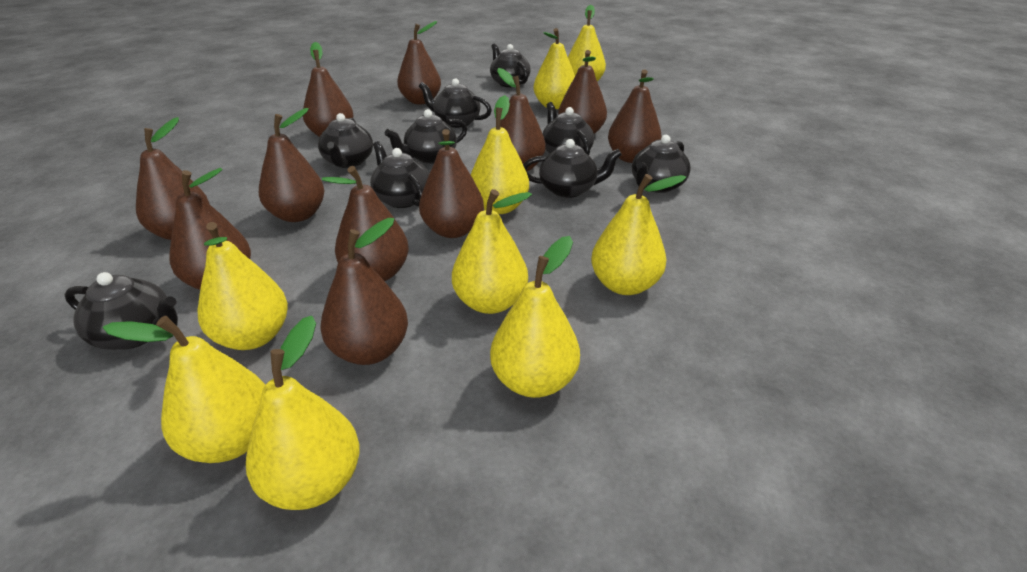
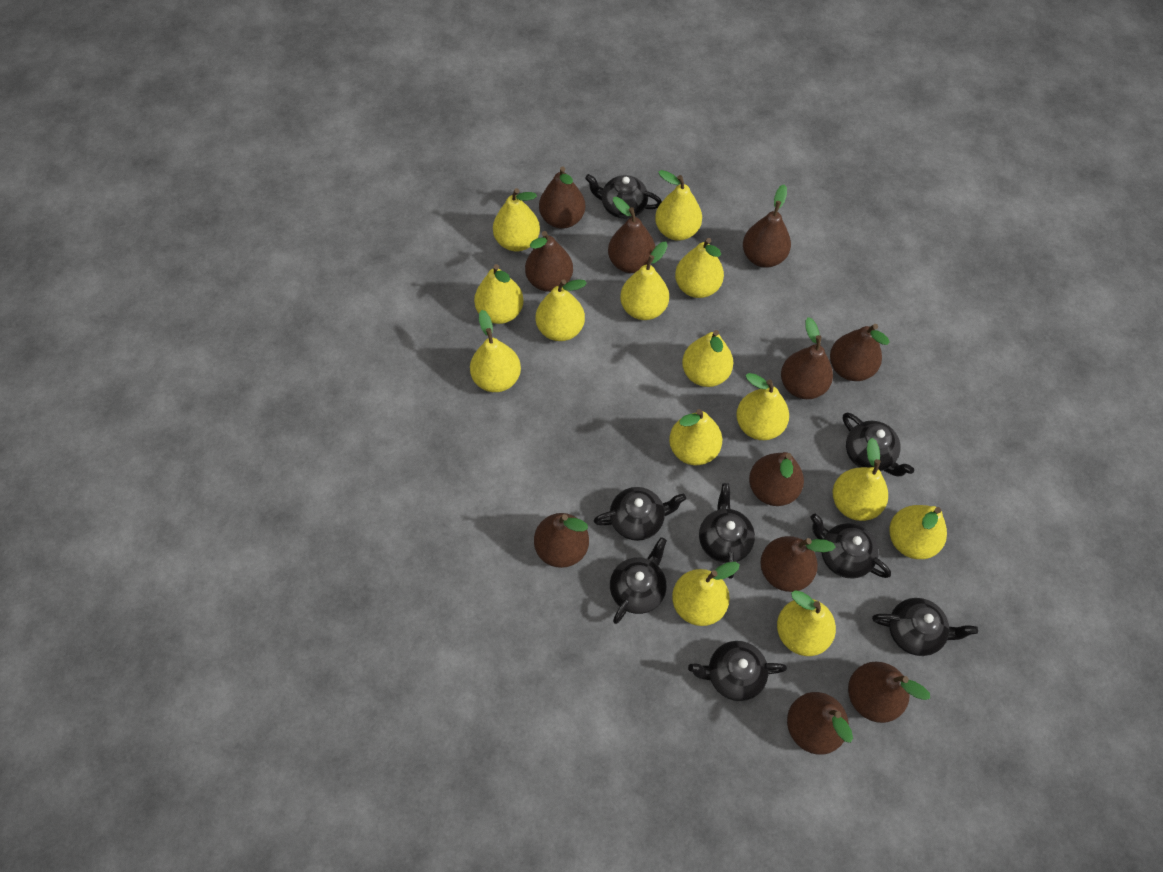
black teapot: [65,272,178,350] [318,113,373,168] [370,141,429,208] [385,109,467,164] [419,78,492,128] [490,44,530,87] [523,139,622,198] [542,102,594,155] [632,135,691,193] = 9 -> [585,174,662,219] [594,487,686,541] [610,537,667,624] [688,641,787,701] [699,483,755,578] [811,514,891,579] [843,412,914,476] [872,598,978,656] = 8
yellow pear: [103,316,265,463] [198,222,288,350] [246,316,360,510] [452,189,532,314] [471,95,529,214] [490,236,580,398] [533,28,575,109] [568,5,606,82] [591,174,686,295] = 9 -> [470,310,521,392] [474,264,524,324] [493,188,540,251] [536,279,587,341] [620,242,669,320] [655,170,702,241] [669,409,722,465] [672,562,740,626] [675,238,724,298] [682,330,733,387] [736,373,789,440] [777,590,836,656] [833,438,888,521] [889,505,947,559] = 14

